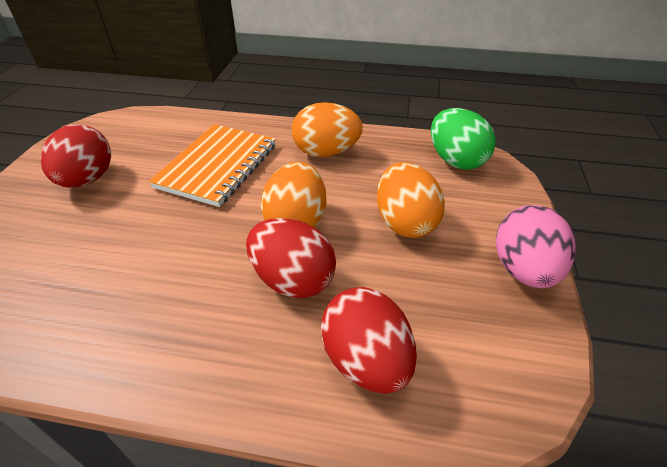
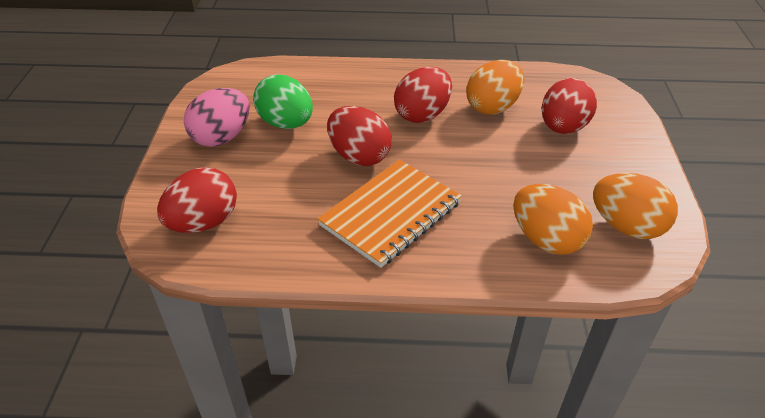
red egg: [40,124,111,188] [246,218,336,298] [321,287,417,394] = 3 -> [157,167,237,233] [327,106,392,166] [394,67,452,123] [542,78,597,134] = 4

